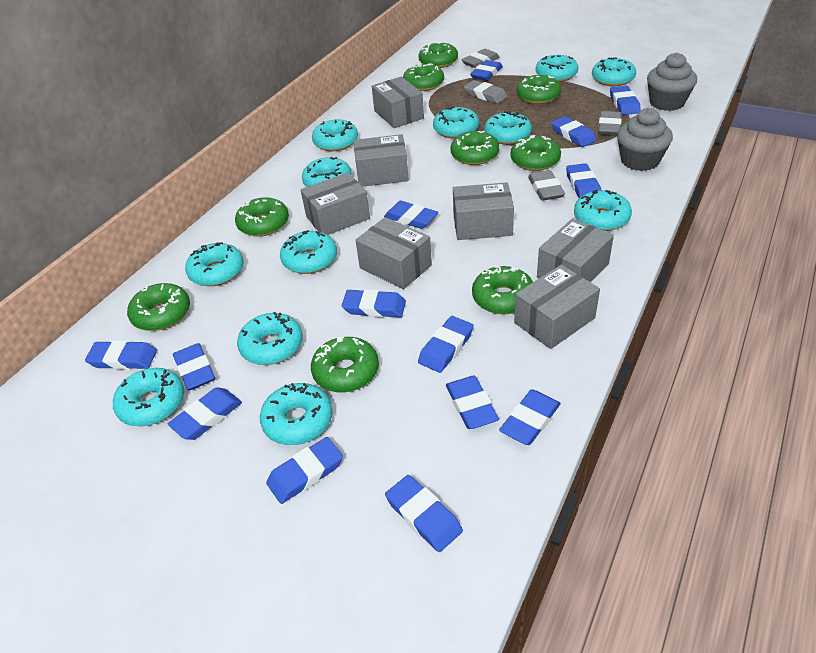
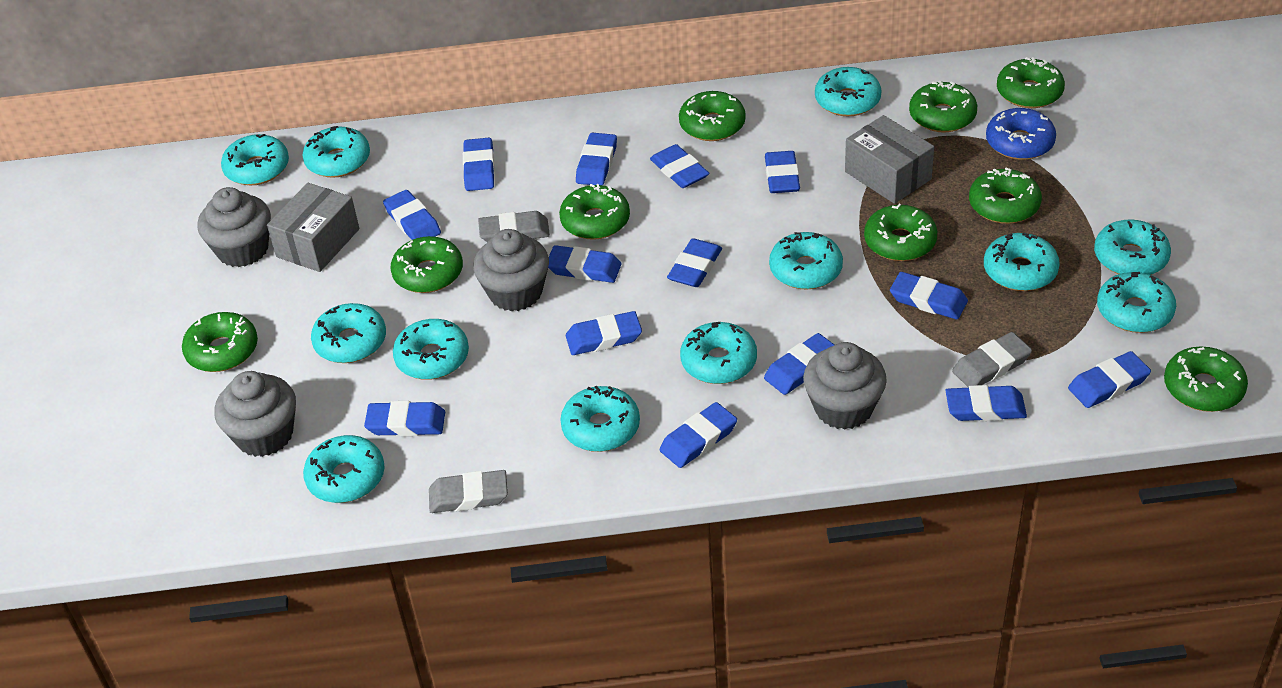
blue donut: none = 0 -> [986,108,1056,160] = 1
grey box: [301,172,370,235] [354,134,409,187] [355,217,432,289] [372,76,424,128] [453,182,514,240] [514,265,600,349] [537,218,614,282] = 7 -> [267,183,359,272] [845,115,934,204] = 2
grey cupcake: [617,108,673,171] [647,53,697,111] = 2 -> [197,187,271,267] [214,371,296,457] [473,229,549,312] [803,342,887,430] = 4
grey eraser: [461,49,500,68] [464,80,507,104] [528,170,565,201] [598,111,621,136] = 4 -> [429,470,508,513] [478,211,550,242] [952,332,1032,388] = 3

